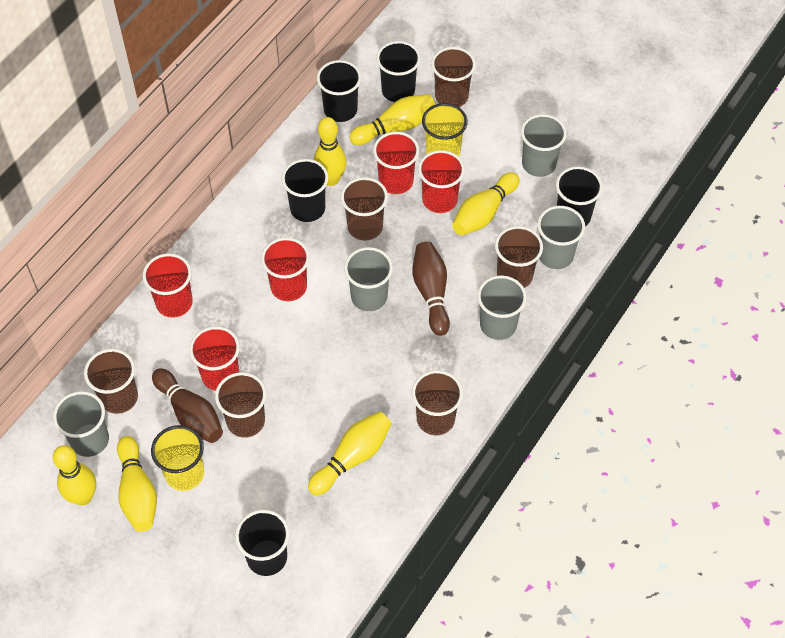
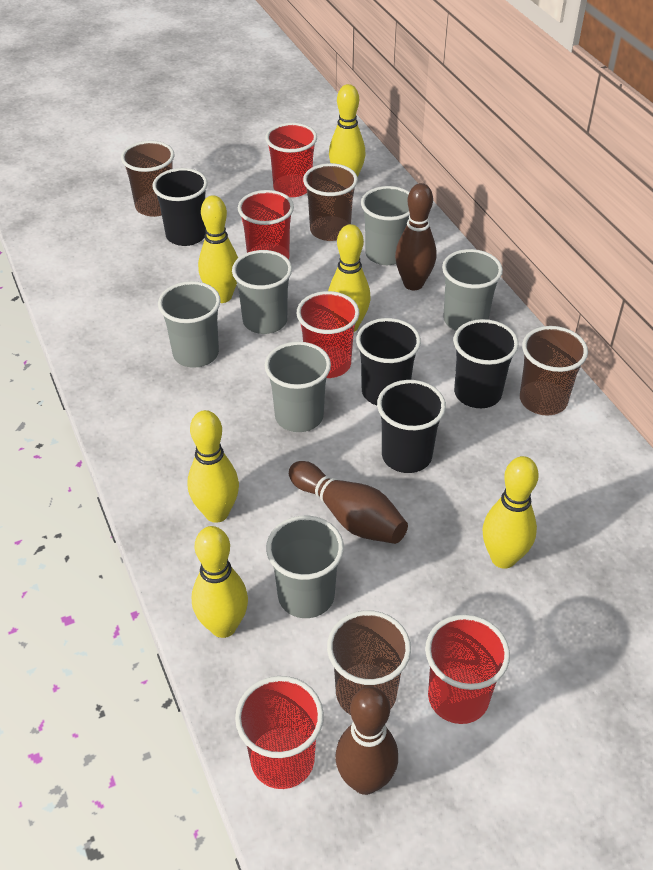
black cup: [235,510,290,576] [282,159,328,222] [317,60,361,122] [376,41,421,102] [556,166,603,227] = 5 -> [153,168,208,246] [356,318,421,405] [377,380,446,473] [454,319,519,408] = 4
brown bowling pin: [152,368,223,443] [412,242,450,336] = 2 -> [289,461,408,544] [335,687,398,795] [395,183,436,290] = 3
brown cup: [84,349,138,414] [215,372,266,438] [341,177,388,241] [412,370,463,435] [431,47,476,107] [495,226,543,288] = 6 -> [121,140,175,217] [303,163,358,241] [327,610,411,715] [520,326,588,415] = 4
grey cup: [53,391,109,457] [344,247,393,311] [477,275,527,340] [521,114,567,177] [537,206,585,269] = 5 -> [158,281,221,368] [232,250,292,334] [265,342,331,432] [266,516,344,618] [361,186,410,265] [442,249,503,331] = 6
yellow cup: [151,425,204,491] [422,103,468,156] = 2 -> none = 0

